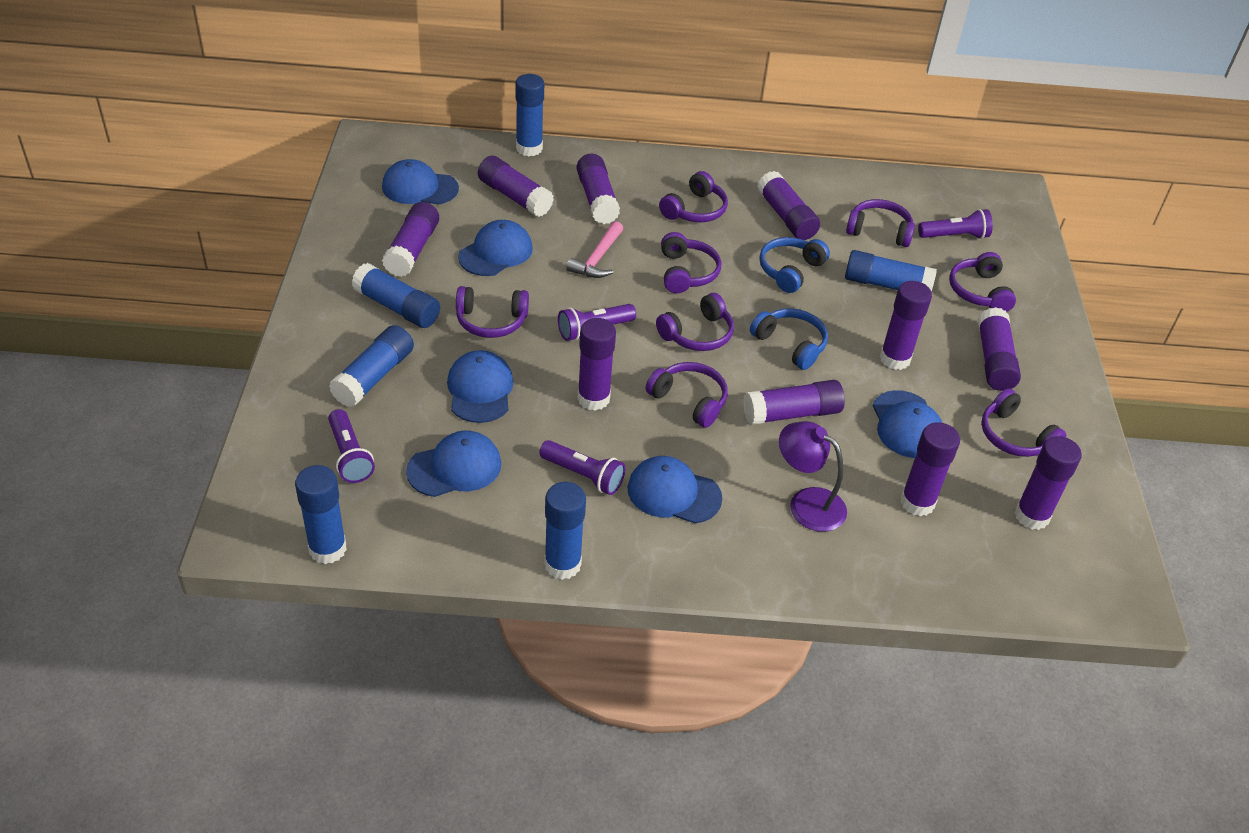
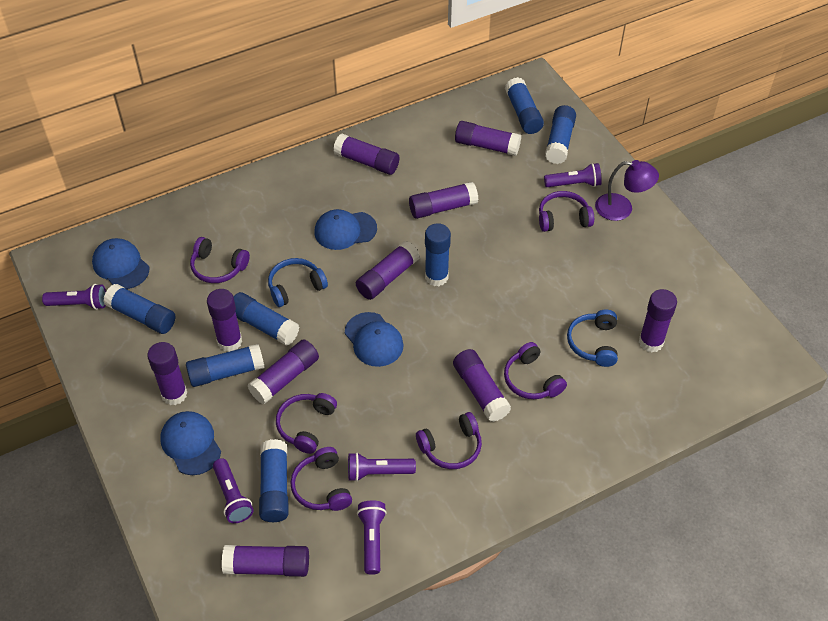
blue cap: [382,159,459,205] [406,430,501,497] [447,350,514,423] [458,220,533,276] [628,456,722,523] [873,390,942,458] = 6 -> [92,238,149,289] [160,411,221,475] [315,209,377,250] [345,312,404,367] = 4
blue glue stick: [295,465,347,564] [329,325,414,407] [352,263,440,328] [515,74,544,156] [544,482,586,580] [845,250,937,292] = 6 -> [103,284,175,334] [186,344,265,387] [233,292,299,346] [259,439,288,522] [425,223,451,286] [505,77,544,134] [545,105,576,164] = 7
pink hammer: [566,221,623,278] = 1 -> none = 0
purple flashlight: [328,409,375,483] [539,440,625,495] [558,304,636,341] [918,209,993,239] = 4 -> [42,284,106,310] [213,458,254,523] [348,452,416,482] [357,500,387,575] [544,163,602,187] = 5
purple headphones: [456,286,529,338] [646,362,728,428] [656,293,734,351] [659,171,728,222] [661,232,721,293] [846,199,915,247] [949,252,1016,312] [981,388,1066,457] = 8 -> [190,237,250,283] [276,393,337,454] [290,447,352,511] [416,412,482,469] [504,342,567,399] [539,191,594,232] = 6

